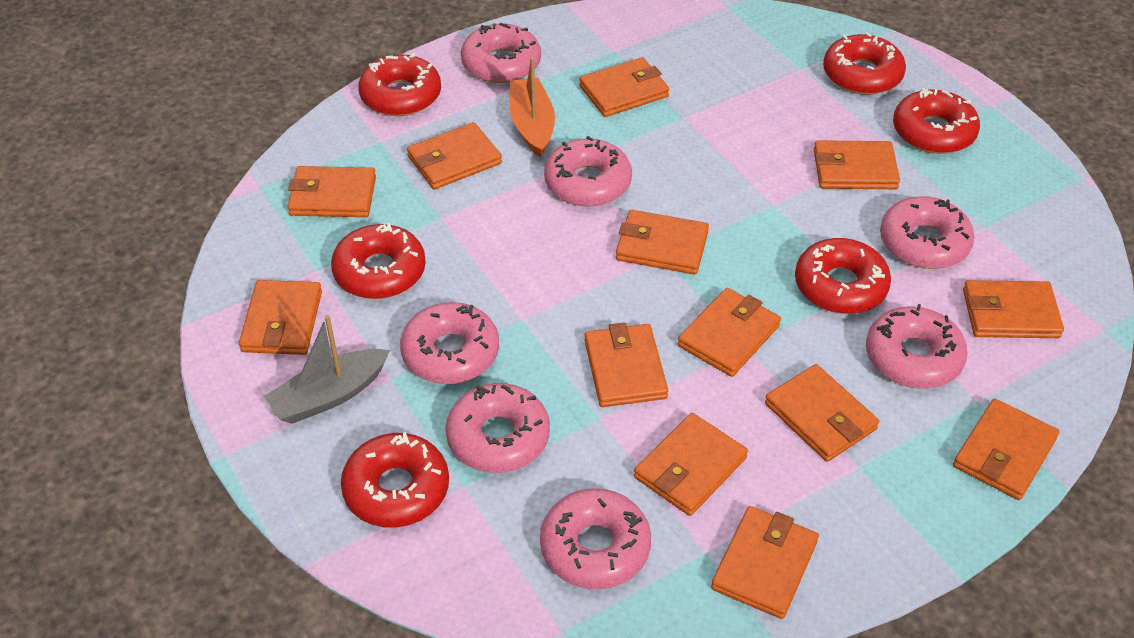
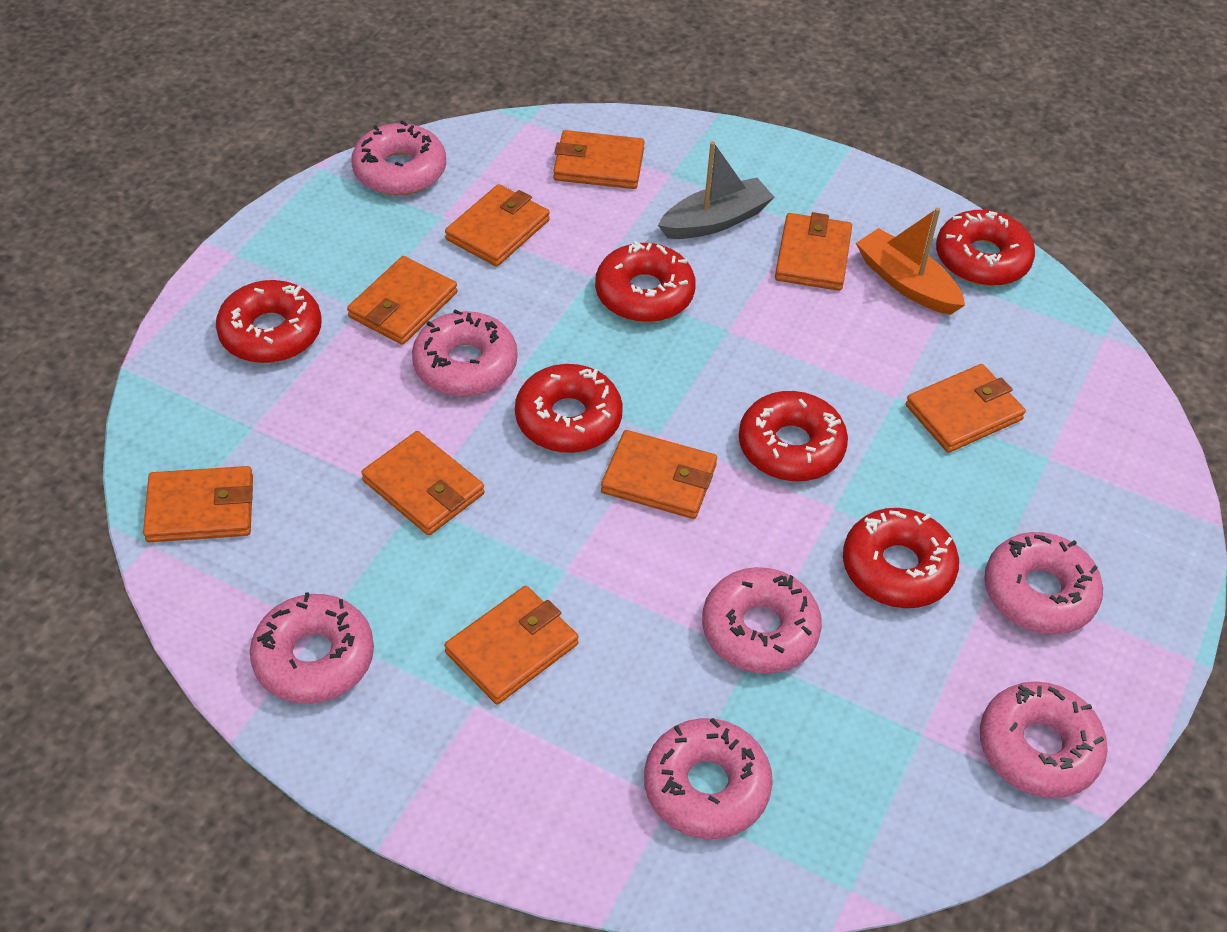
orange wallet: [239,280,322,355] [287,166,376,217] [407,122,502,189] [579,57,669,117] [585,322,668,407] [616,210,709,275] [634,413,748,516] [678,288,781,377] [711,506,819,619] [765,364,879,462] [814,140,900,189] [953,399,1059,500] [963,280,1064,338] = 13 -> [143,466,253,542] [347,256,457,345] [361,431,484,535] [444,586,579,704] [445,184,550,267] [553,130,645,189] [601,430,717,519] [775,212,852,291] [906,364,1026,453] = 9

